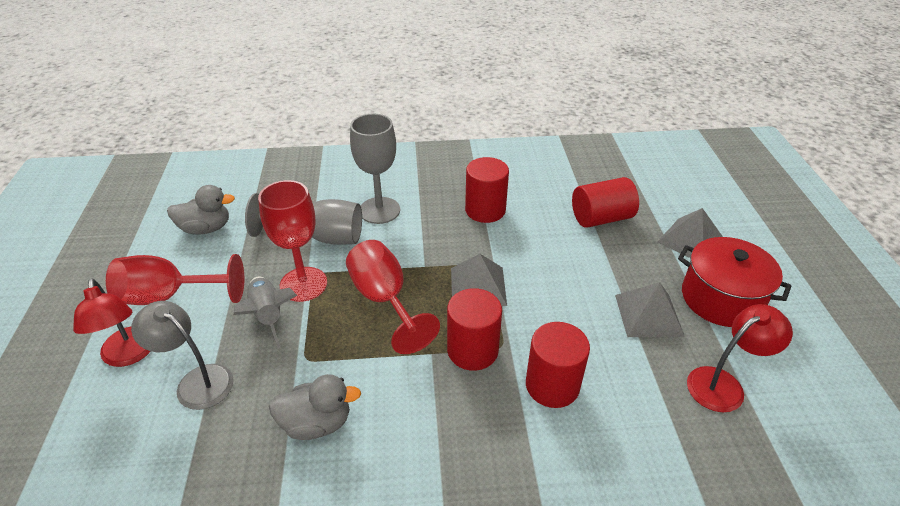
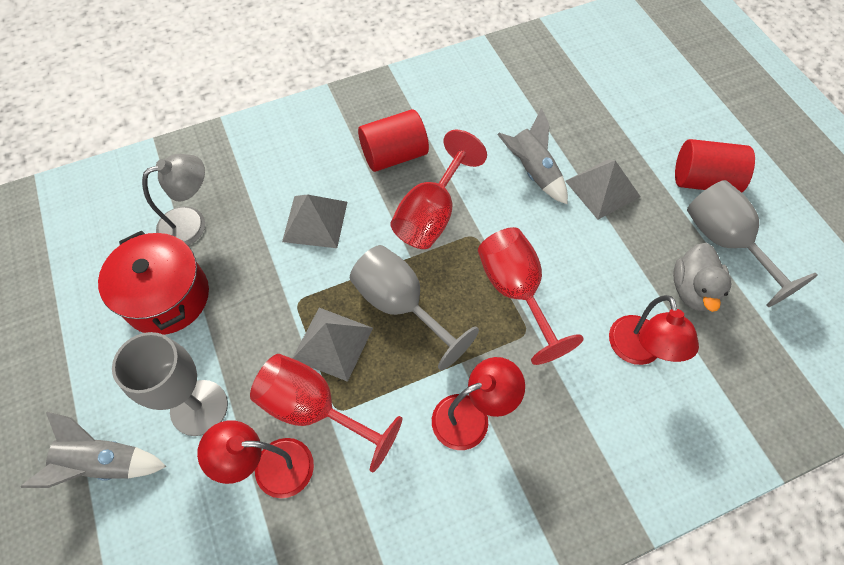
grey duck: [167,185,235,235] [269,374,361,440] = 2 -> [673,243,732,312] = 1
grey goblet: [245,193,362,245] [350,113,400,224] = 2 -> [112,332,228,436] [350,245,479,370] [687,180,818,307] = 3
grey rocket: [234,276,297,349] = 1 -> [21,412,167,488] [497,108,568,204] = 2
red cylinder: [447,288,502,371] [465,157,509,223] [526,322,590,408] [572,177,639,228] = 4 -> [358,109,429,172] [675,139,755,193] = 2
red lamp: [73,279,151,367] [687,304,793,412] = 2 -> [197,420,314,498] [432,357,525,450] [609,295,699,365] = 3

